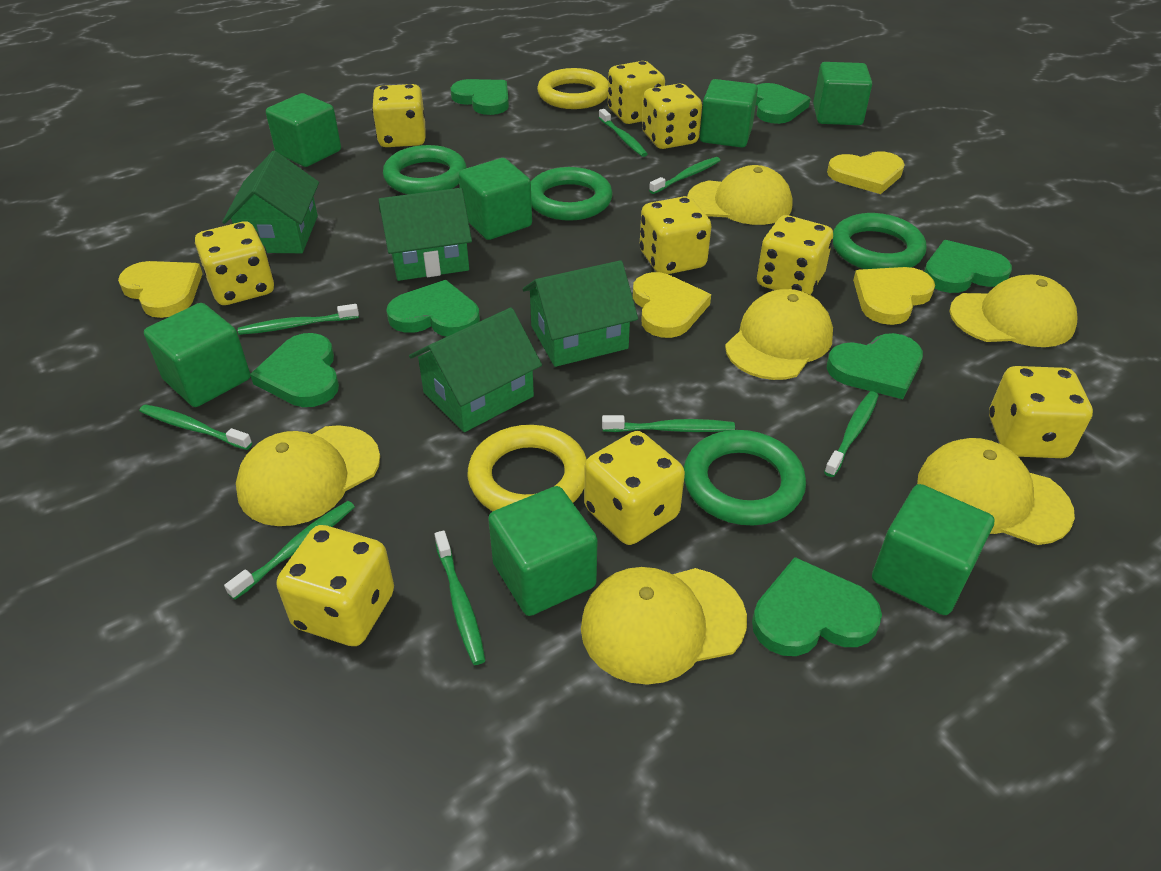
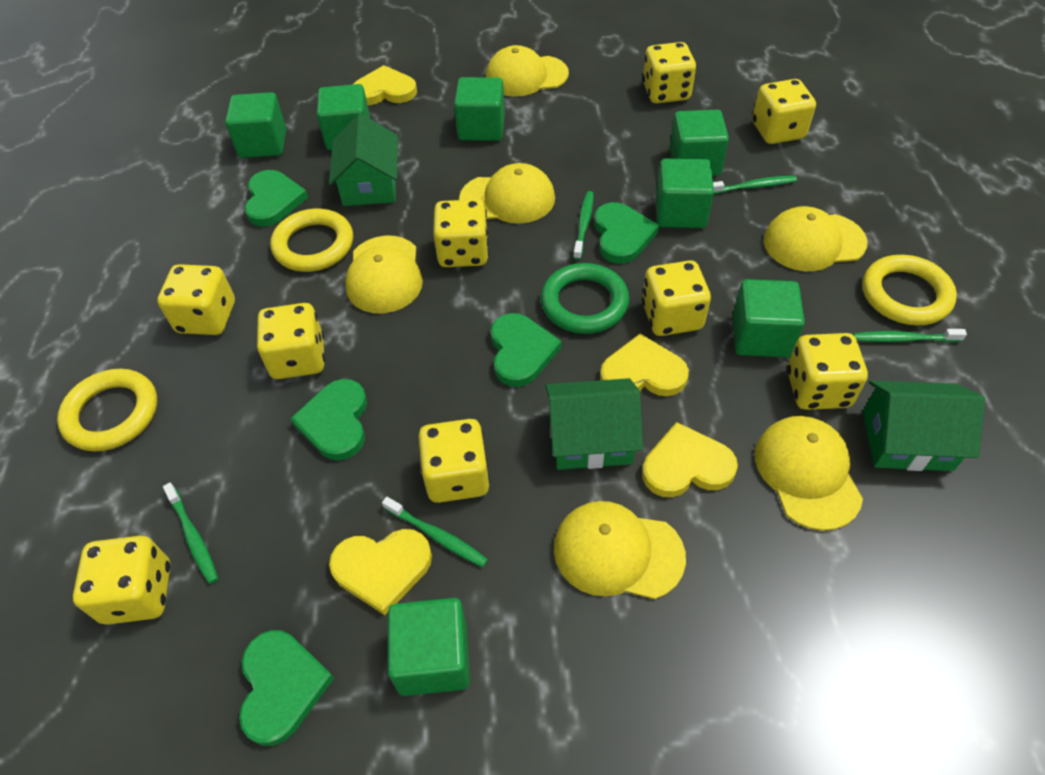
green heart: [250,333,339,407] [386,280,480,337] [450,79,509,115] [752,557,882,656] [756,83,811,124] [826,333,923,399] [924,240,1012,293] = 7 -> [239,630,334,746] [245,170,308,227] [290,379,367,461] [491,313,562,387] [594,202,659,264] = 5
green house: [222,151,319,253] [378,188,472,281] [409,308,542,432] [523,260,638,367] = 4 -> [329,113,398,206] [546,378,643,470] [863,381,985,471] = 3
green ring: [383,145,467,194] [531,167,613,221] [684,430,806,525] [832,213,927,269] = 4 -> [541,263,629,334] = 1
green toothbrush: [140,404,252,450] [224,501,355,600] [238,304,359,335] [434,530,486,665] [599,109,648,157] [602,415,735,432] [649,157,721,194] [824,391,879,477] = 8 -> [163,483,218,584] [382,497,488,567] [573,191,594,260] [713,176,797,194] [853,329,967,342] = 5
yellow ring: [467,425,587,511] [537,68,608,109] = 2 -> [57,369,157,451] [271,209,353,272] [863,255,957,325] = 3

